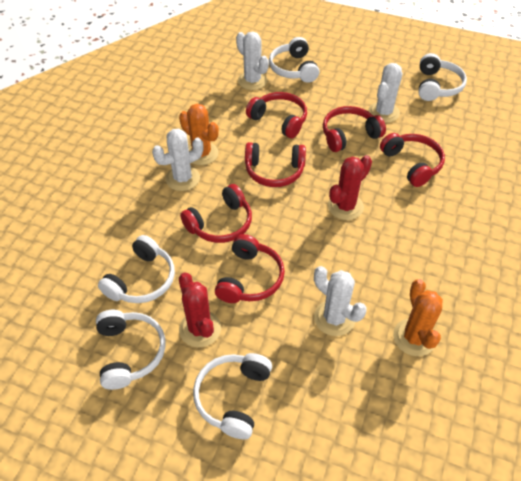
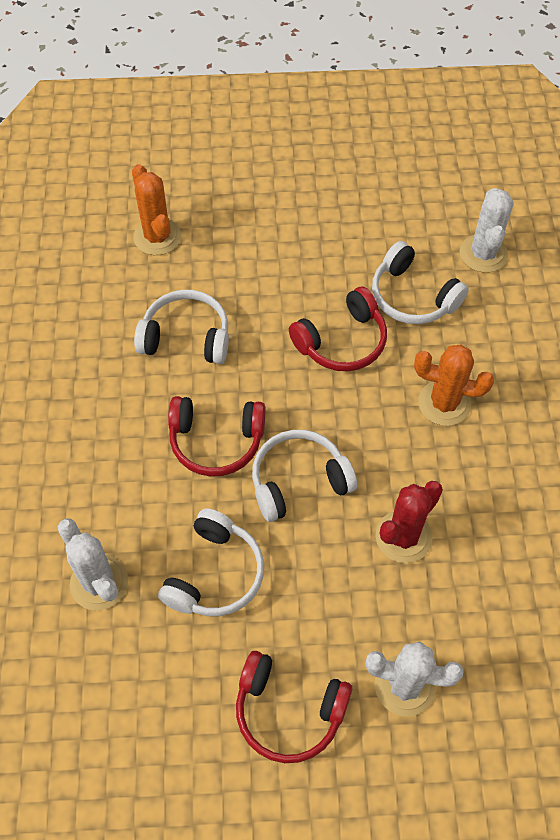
red cactus: [179,272,221,347] [328,155,372,220] = 2 -> [376,481,443,563] = 1
red headphones: [180,184,252,243] [215,234,285,303] [245,142,306,187] [246,92,307,138] [323,106,386,152] [380,133,445,187] = 6 -> [168,396,265,477] [236,651,352,763] [289,287,387,371] = 3
white cactus: [152,129,204,191] [236,32,269,90] [314,266,367,336] [368,63,403,123] = 4 -> [58,519,128,610] [366,642,464,716] [460,188,513,273] = 3
white headphones: [96,310,165,390] [98,235,175,303] [193,353,272,439] [269,37,319,83] [419,53,467,101] = 5 -> [134,290,229,364] [158,508,264,616] [252,430,357,522] [372,241,469,324] = 4

